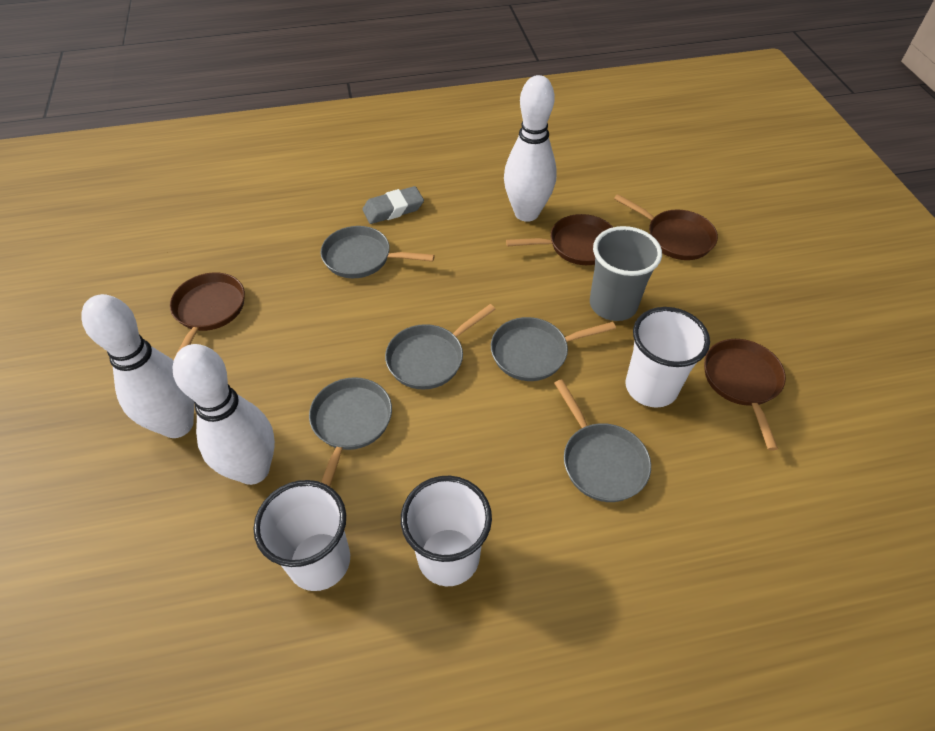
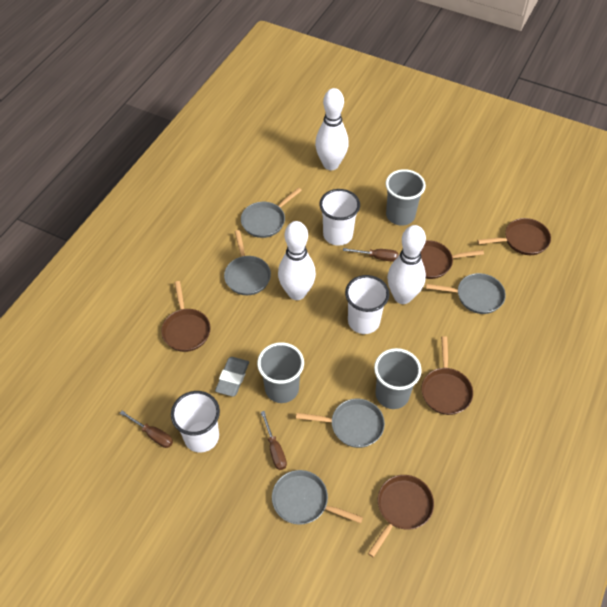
brown pan: [170,272,245,360] [506,214,613,265] [614,194,718,260] [704,339,786,451] = 4 -> [161,281,211,352] [368,475,434,557] [421,240,484,279] [421,336,473,415] [477,218,551,255] = 5
brown screwdriver: none = 0 -> [120,411,173,448] [261,411,287,470] [343,248,399,262] = 3
grey cup: [590,226,662,321] = 1 -> [257,342,304,403] [374,348,422,409] [386,169,426,225] = 3

